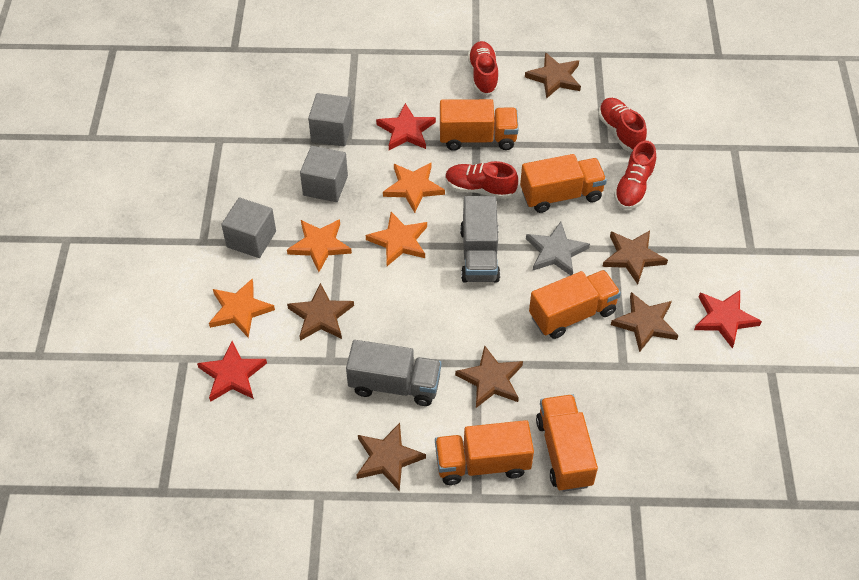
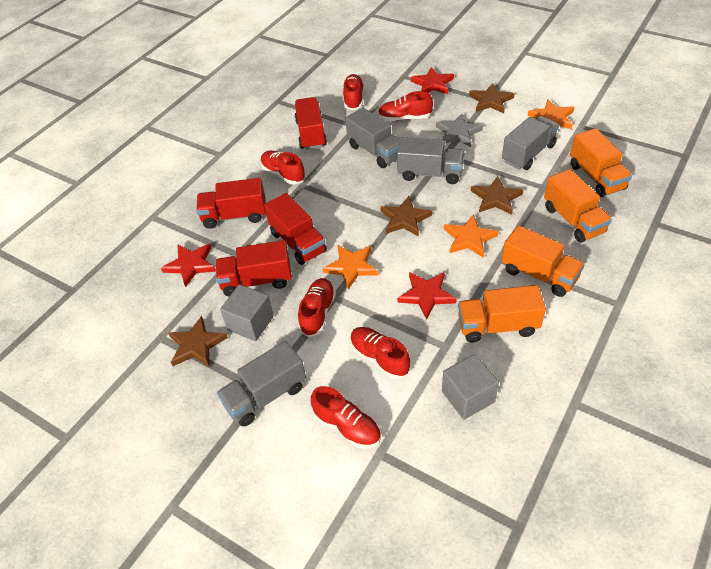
brown star: [287,283,354,341] [356,423,426,491] [455,345,523,408] [525,52,581,99] [602,230,668,284] [611,292,678,352] = 6 -> [168,316,228,367] [380,196,432,237] [469,83,515,113] [471,176,523,215] = 4
grey cube: [221,197,276,258] [300,146,348,202] [308,93,353,146] = 3 -> [220,284,274,341] [442,354,499,420] = 2
grey truck: [346,340,441,406] [460,196,500,283] = 2 -> [217,341,306,426] [345,108,400,168] [397,137,465,184] [502,116,559,170] = 4
orange star: [209,279,275,338] [287,219,352,272] [366,212,427,266] [383,163,445,213] = 4 -> [323,245,379,290] [444,214,498,258] [528,99,574,129] = 3
orange truck: [435,420,534,485] [440,99,519,151] [520,154,607,213] [529,270,621,339] [536,394,598,492] = 5 -> [458,285,546,342] [502,225,585,297] [544,169,612,243] [570,128,632,197] = 4
red shoe: [445,161,518,199] [468,41,499,95] [598,98,647,151] [614,141,656,209] = 4 -> [260,151,306,185] [298,278,336,337] [311,386,381,449] [343,74,364,110] [350,327,410,379] [378,91,433,121] = 6
red truck: none = 0 -> [196,178,266,229] [215,240,292,297] [264,193,327,265] [295,97,327,150] = 4

